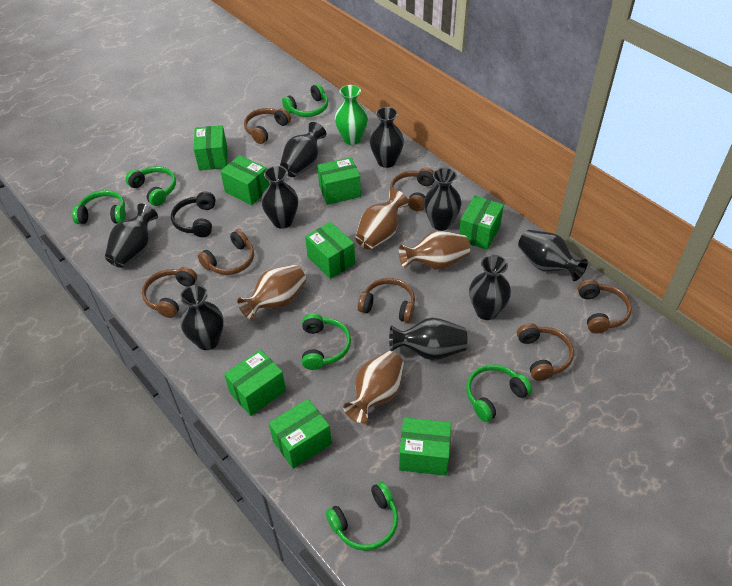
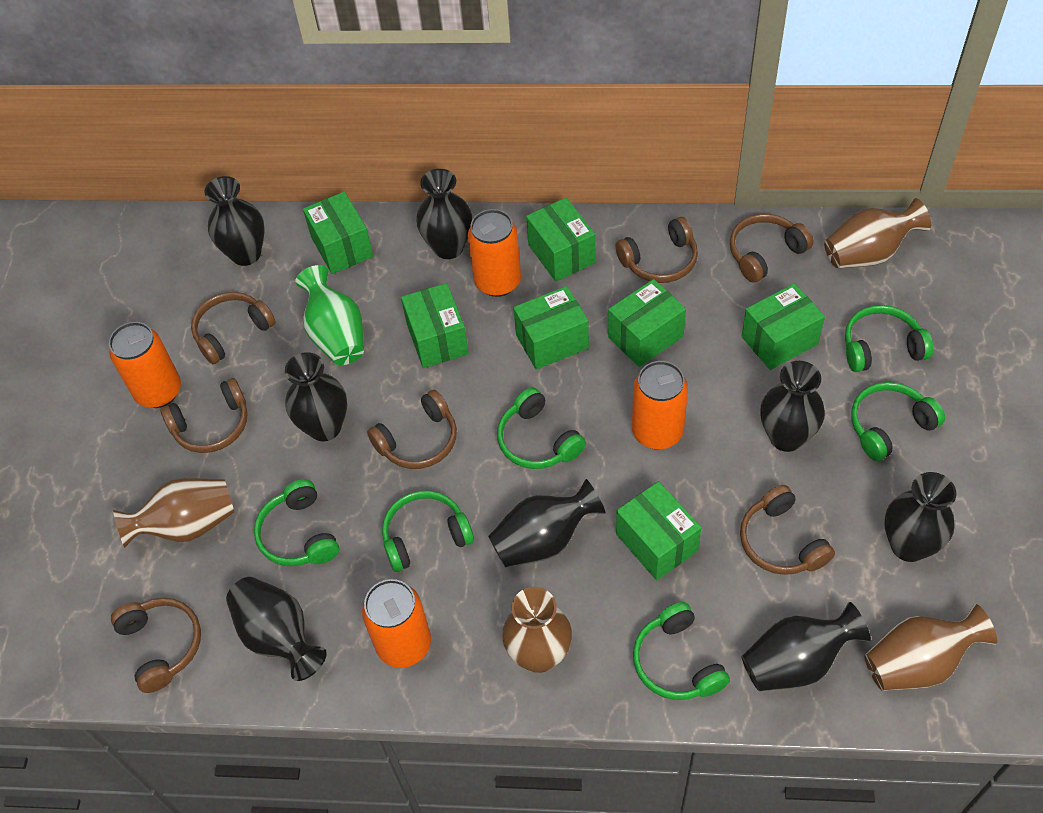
black headphones: [171,192,216,237] = 1 -> none = 0
black vase: [105,204,158,268] [180,285,224,350] [261,166,298,229] [280,122,326,177] [369,107,404,168] [389,318,467,360] [424,167,461,231] [469,255,511,320] [518,230,588,281] = 9 -> [204,176,264,266] [226,577,327,681] [285,352,347,441] [416,169,472,259] [488,479,606,568] [741,602,871,691] [760,361,825,452] [884,472,956,562] = 8
green box: [194,125,227,171] [220,155,269,205] [224,349,286,416] [269,399,332,469] [305,222,355,279] [317,157,361,205] [399,417,451,476] [459,196,504,250] = 8 -> [303,192,373,274] [401,283,469,368] [513,286,589,370] [526,198,595,282] [608,279,686,367] [616,481,701,580] [742,283,825,370] = 7
orange can: none = 0 -> [109,322,181,408] [362,579,431,668] [468,209,521,297] [632,361,688,449] = 4

